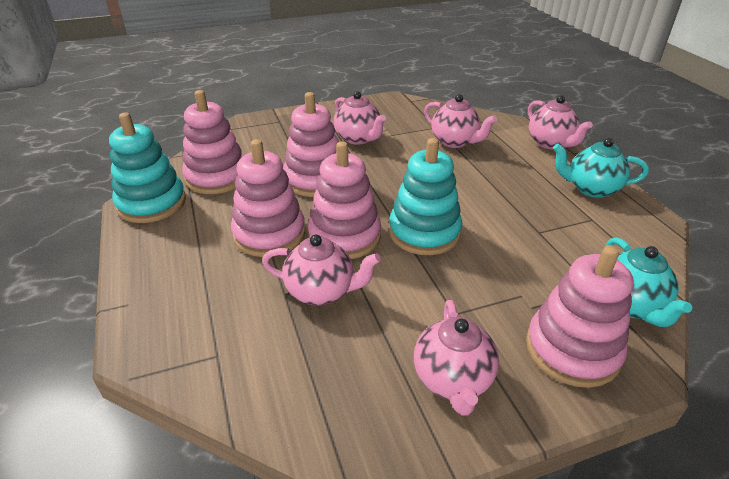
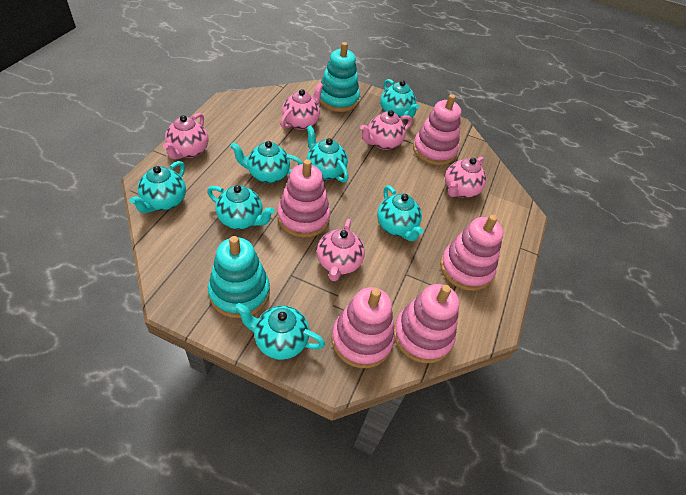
turquoise teapot: [553,138,649,198] [606,237,692,327] = 2 -> [130,161,186,213] [207,185,275,229] [230,141,303,183] [235,303,325,360] [307,125,348,183] [377,185,424,241] [380,79,419,120] = 7

